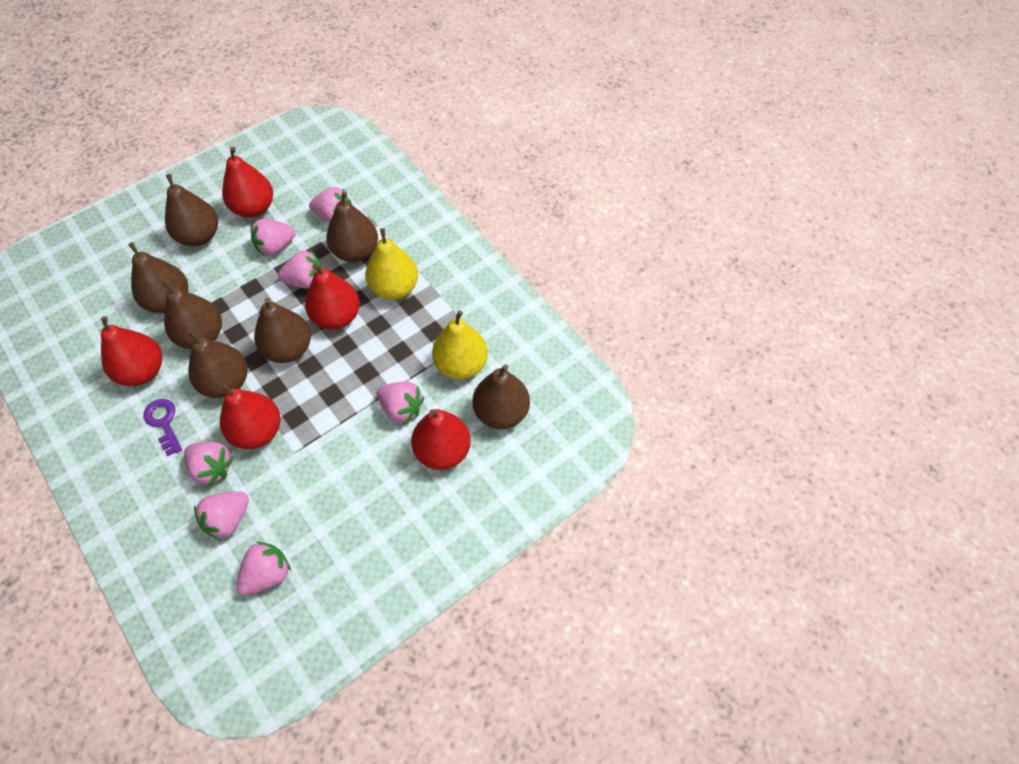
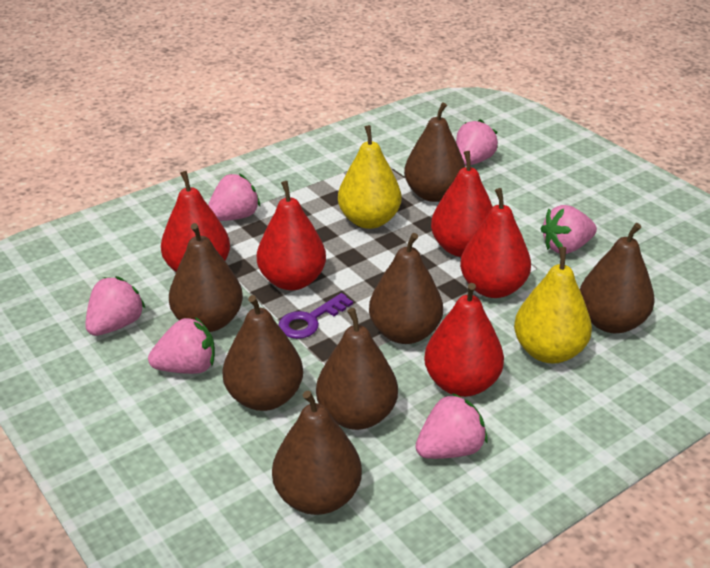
pink strawberry: [184,441,234,487] [194,491,249,541] [237,542,291,595] [251,219,295,256] [278,250,322,289] [309,187,351,222] [377,381,424,424] = 7 -> [85,276,146,336] [148,317,215,374] [208,173,260,221] [415,393,488,459] [456,119,498,166] [541,205,597,254] = 6

